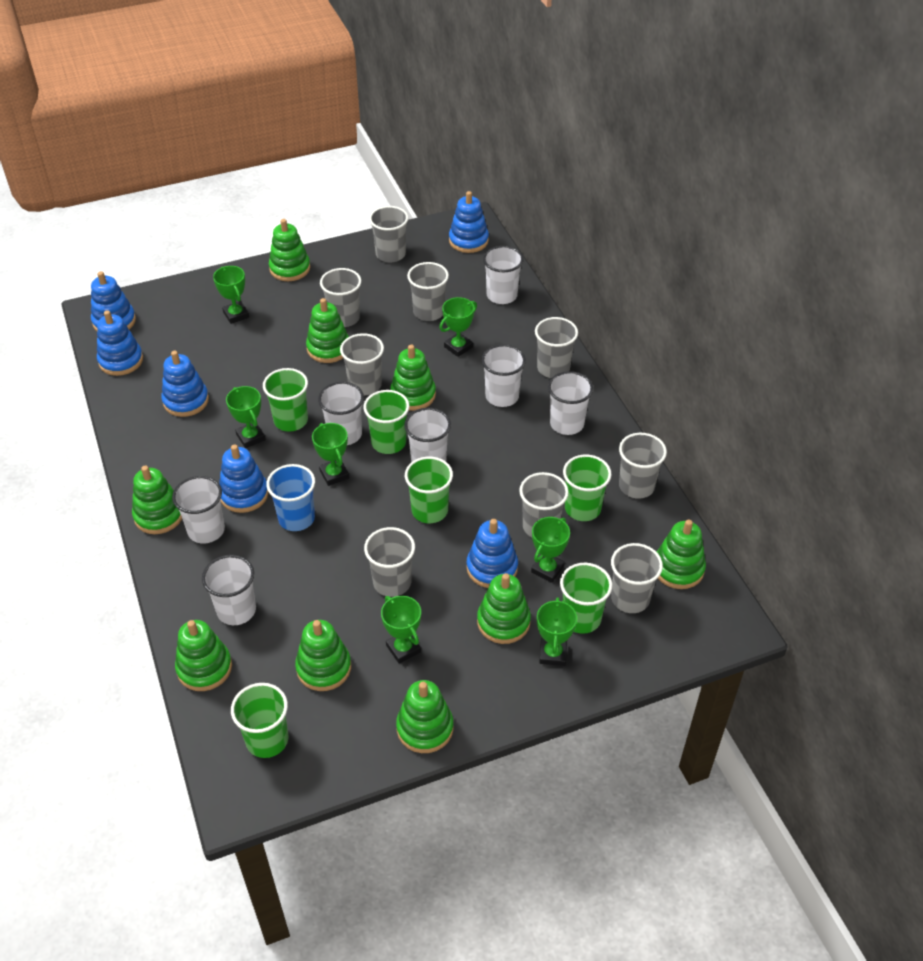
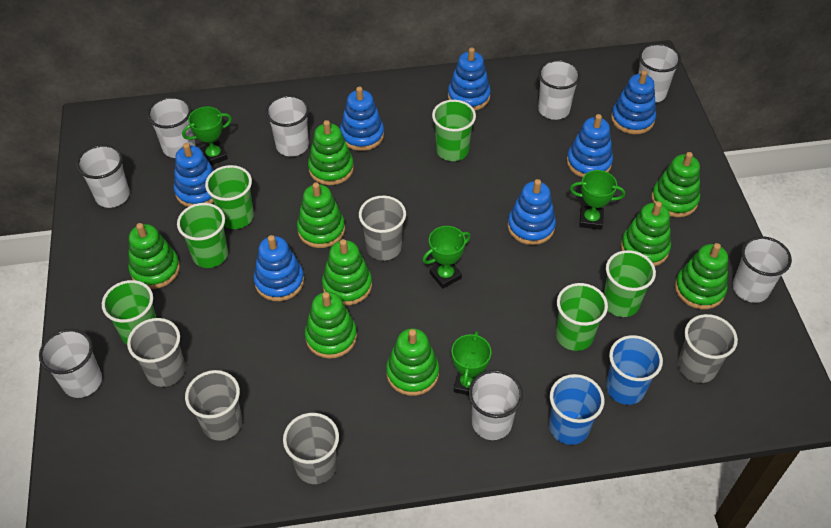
blue cup: [266,464,315,531] = 1 -> [549,374,604,445] [606,335,663,405] = 2
blue stacking toy: [91,271,136,331] [97,310,143,376] [161,351,209,417] [219,444,269,513] [449,191,489,253] [466,519,518,588] = 6 -> [173,143,214,207] [254,235,304,301] [340,86,384,151] [448,47,491,111] [508,179,556,245] [567,114,613,178] [611,70,656,134] = 7
green trophy: [213,266,249,324] [226,386,265,448] [312,423,349,486] [381,596,421,664] [439,297,477,357] [531,517,570,583] [537,597,577,666] = 7 -> [182,106,232,165] [422,226,471,289] [451,331,492,395] [570,170,625,230] = 4
grey cup: [320,268,361,327] [340,333,384,395] [364,527,415,597] [369,206,408,262] [407,262,449,321] [519,472,569,537] [535,317,578,378] [611,543,663,613] [619,433,667,499] = 9 -> [127,318,185,387] [185,370,242,441] [283,413,339,484] [359,196,406,261] [678,314,738,383] = 5
white cup: [172,476,225,543] [202,555,256,625] [318,382,364,445] [404,408,451,462] [481,344,526,407] [483,246,524,304] [548,371,593,435] = 7 -> [39,329,102,398] [76,144,130,208] [147,97,195,158] [265,95,309,156] [469,370,523,440] [538,59,581,120] [638,43,681,103] [733,236,792,303] = 8

